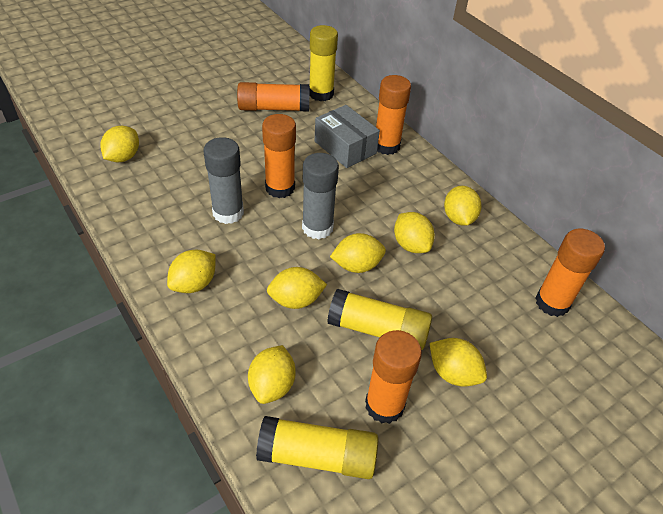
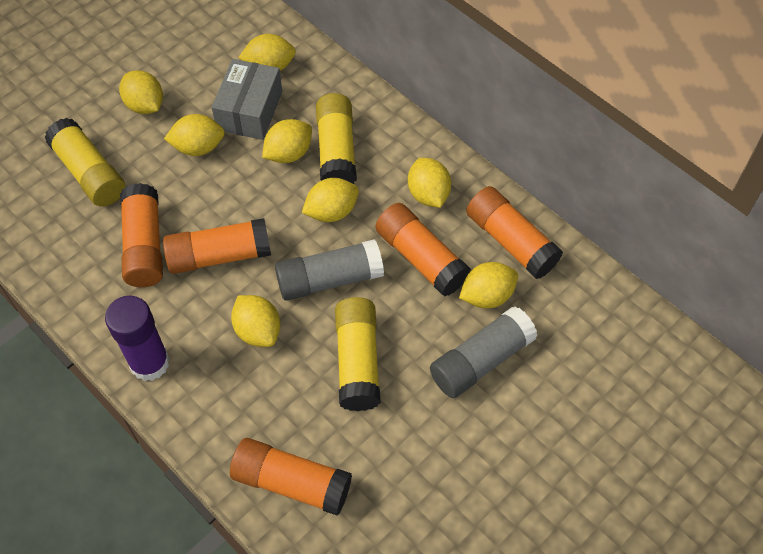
purple glue stick: none = 0 -> [105,296,170,381] = 1

